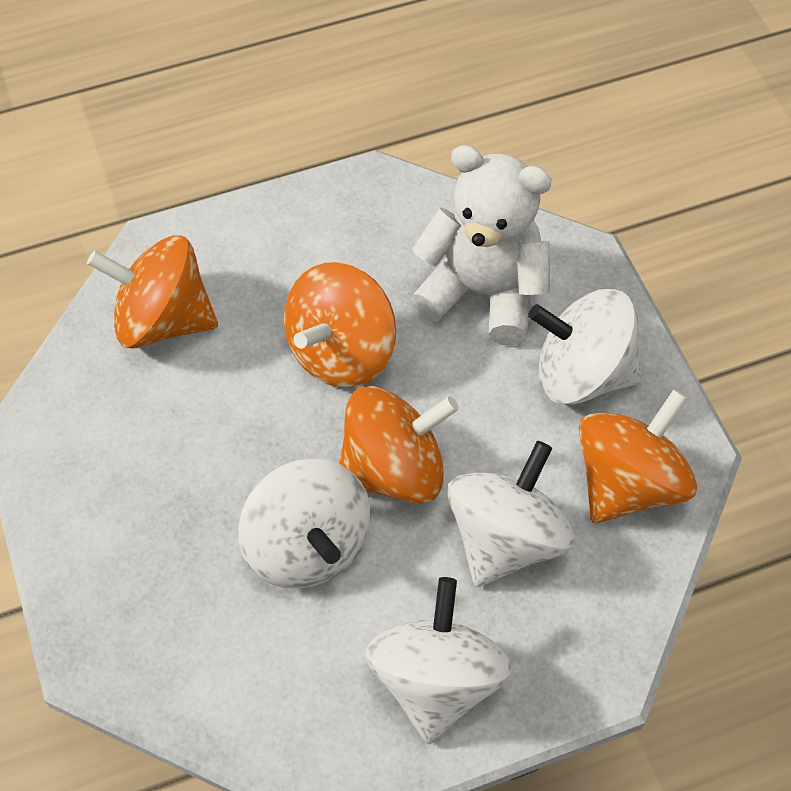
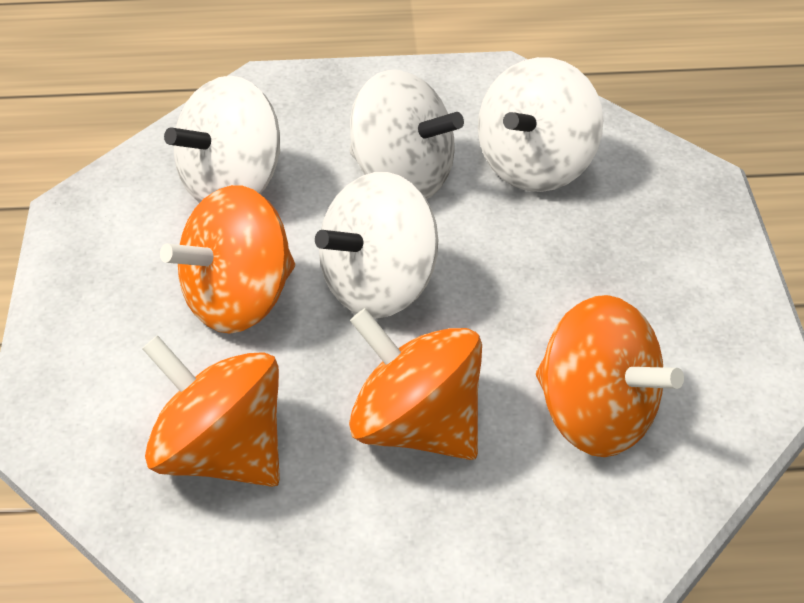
white teddy bear: [410,145,552,346] = 1 -> none = 0

